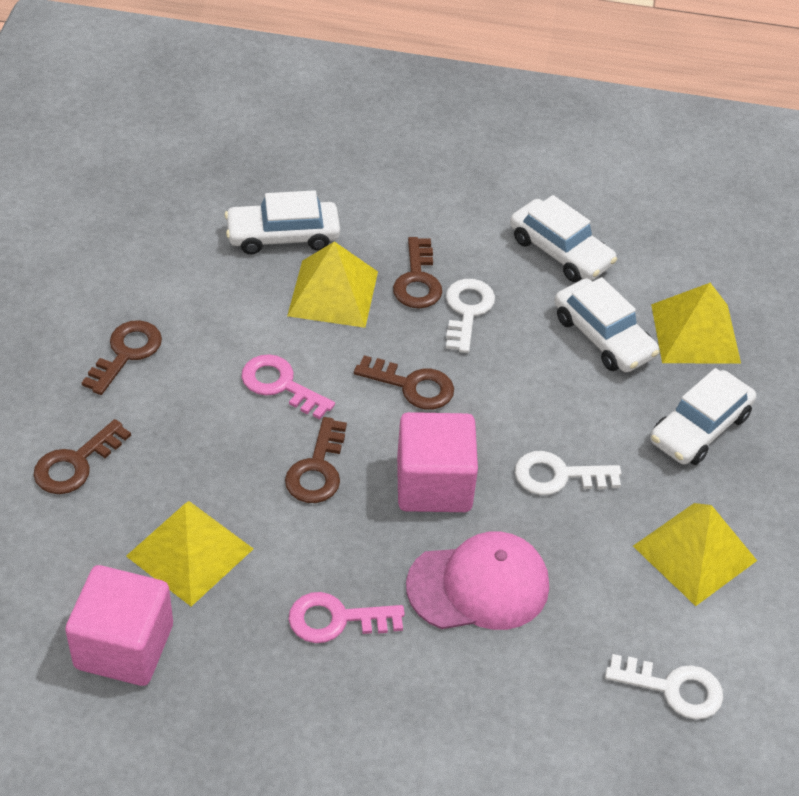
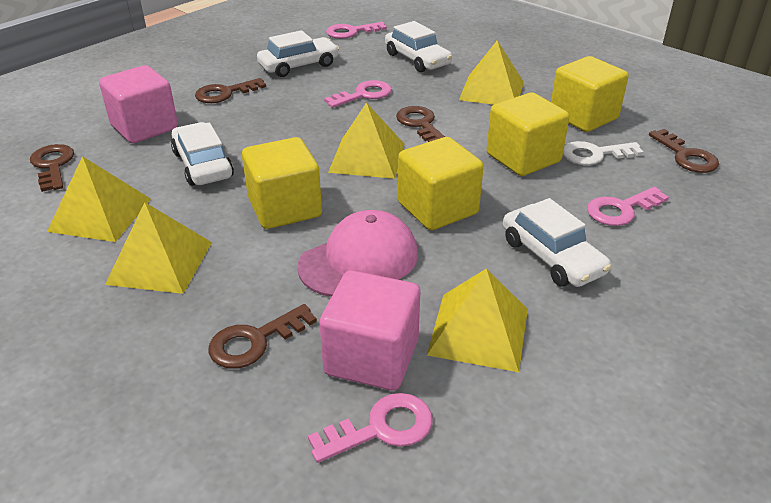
pink key: [241,354,335,419] [288,592,405,643] = 2 -> [308,393,433,463] [324,80,392,108] [326,22,387,39] [587,187,669,226] = 4
white key: [446,279,495,353] [515,451,621,495] [605,654,723,719] = 3 -> [563,141,644,165] = 1
yellow cube: none = 0 -> [242,137,322,229] [398,137,484,230] [487,92,569,176] [551,56,628,132] = 4
yellow pyramid: [126,501,253,606] [287,241,378,328] [633,503,757,606] [651,283,741,364] = 4 -> [47,156,151,242] [105,202,212,294] [328,102,404,179] [427,269,528,372] [459,40,524,105] = 5

